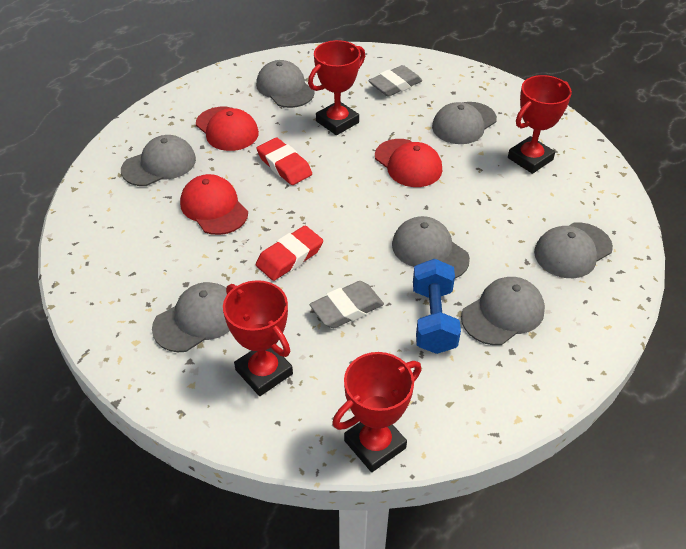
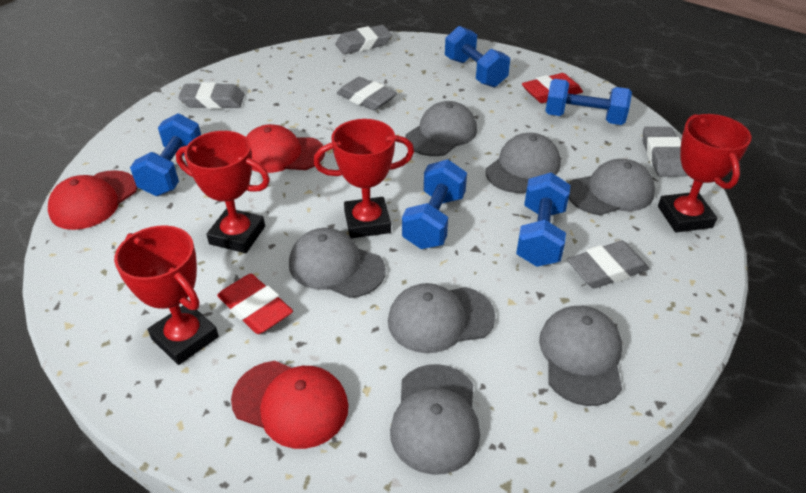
blue dumbbell: [413,259,461,354] = 1 -> [130,113,201,196] [402,159,467,249] [445,26,510,87] [516,173,570,267] [546,79,632,125] = 5
grey eraser: [309,281,384,328] [368,65,422,97] = 2 -> [178,82,245,109] [335,25,392,54] [337,77,397,110] [567,241,649,288] [643,127,688,177] = 5

